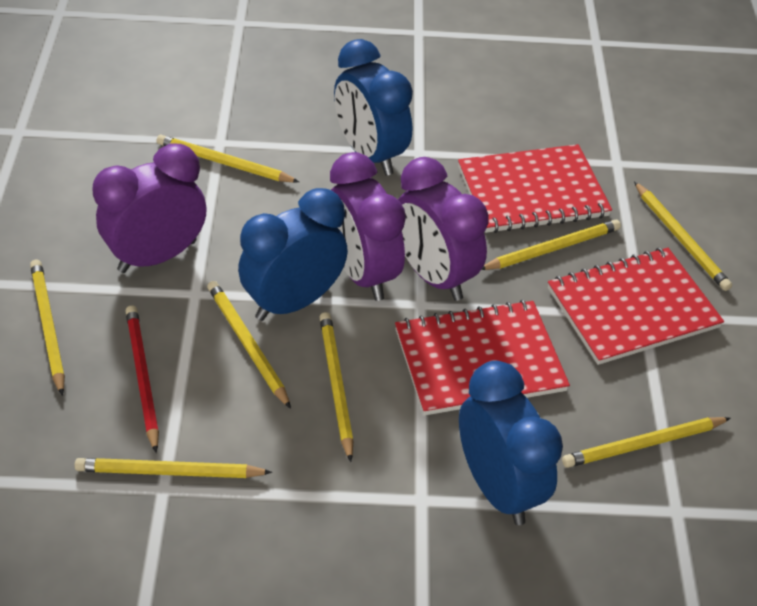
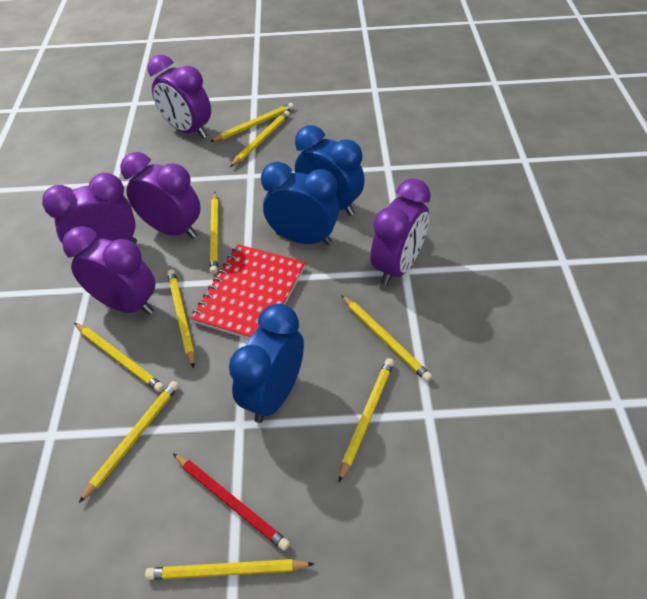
purple clock: [93,144,206,273] [330,152,406,301] [398,157,489,301] = 3 -> [42,173,137,244] [62,226,155,315] [120,152,201,239] [148,55,211,139] [370,178,431,286] = 5
red notebook: [395,300,570,416] [458,144,612,233] [548,248,724,365] = 3 -> [191,244,305,339] = 1
yellow pencil: [30,260,65,396] [75,458,272,478] [157,135,299,183] [207,281,291,409] [319,312,354,462] [481,220,621,270] [562,417,731,468] [634,181,732,291] = 8 -> [74,323,164,392] [79,381,179,503] [145,559,314,580] [167,269,195,368] [210,103,294,142] [210,192,219,274] [230,110,290,167] [338,358,394,483] [341,295,432,382] = 9

